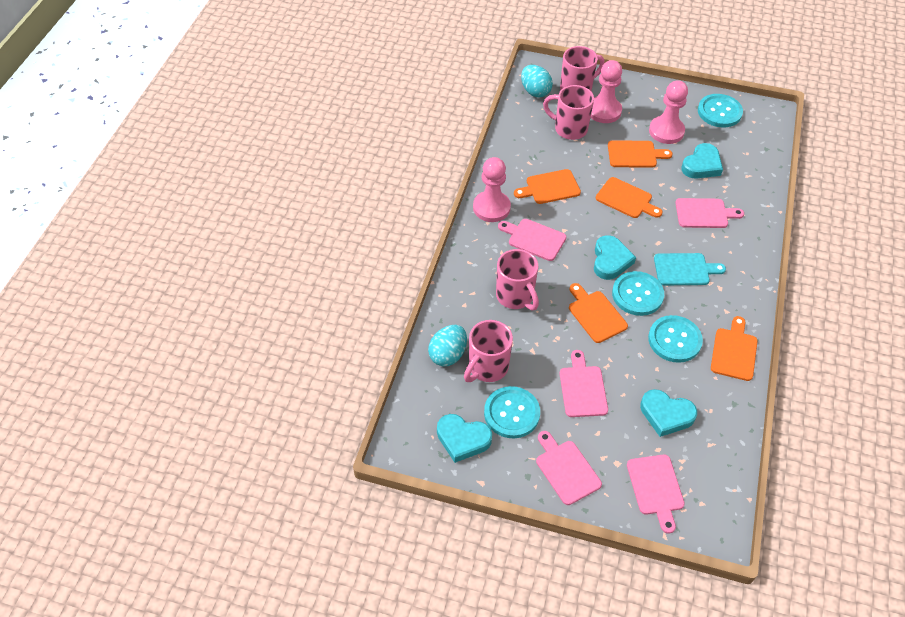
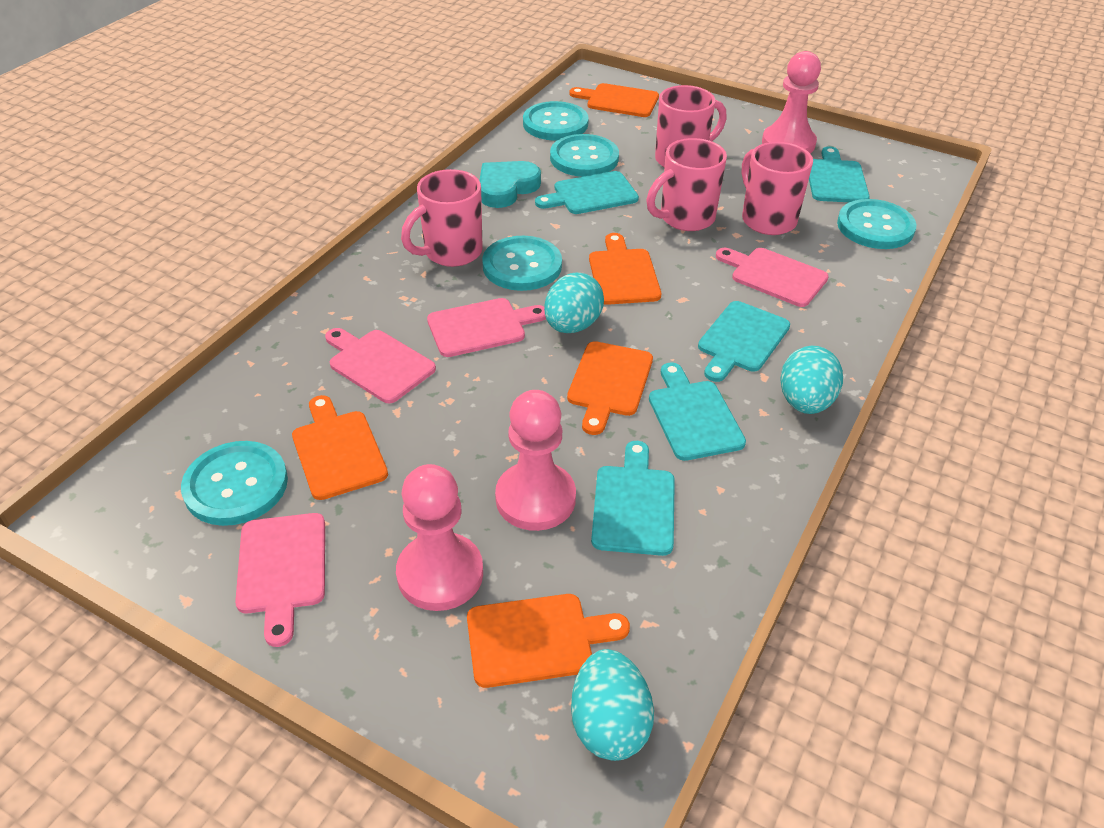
pink cutting board: [498,219,566,261] [536,431,602,505] [560,350,608,417] [627,455,685,534] [675,198,744,228] = 5 -> [235,513,325,647] [325,328,436,403] [427,298,546,357] [716,248,829,307] = 4
turquoise button: [484,386,540,438] [612,271,664,316] [648,315,703,363] [698,94,743,128] = 4 -> [181,441,288,526] [482,236,562,291] [523,101,589,141] [550,134,619,177] [837,199,916,249] = 5
turquoise cutting board: [654,253,726,285] = 1 -> [535,171,639,214] [591,441,675,556] [649,363,746,461] [698,301,790,382] [809,146,870,202] = 5
turquoise egg: [428,325,467,366] [521,65,553,97] = 2 -> [544,273,604,333] [571,649,654,761] [780,346,843,414] = 3
turquoise heart: [437,414,492,463] [594,235,636,280] [640,389,697,437] [681,143,723,179] = 4 -> [479,161,541,208] = 1

